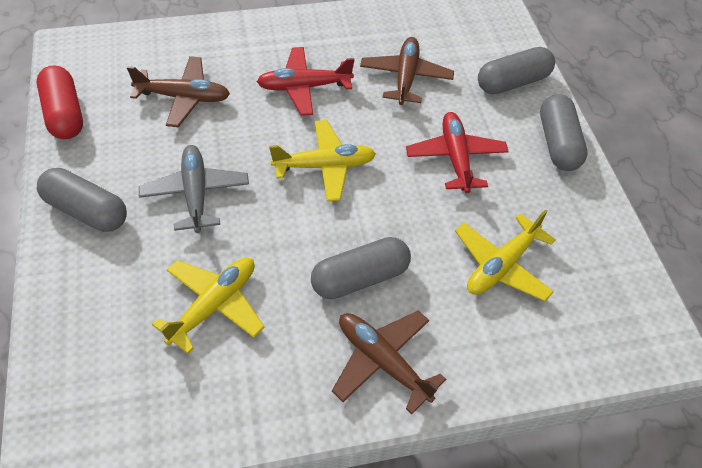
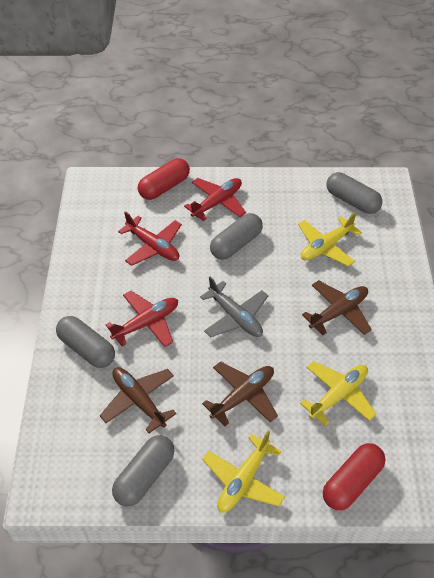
red capsule: [37,65,83,139] = 1 -> [138,158,190,200] [323,443,385,510] = 2
red plane: [257,47,354,116] [406,112,509,193] = 2 -> [106,291,178,347] [118,211,182,266] [184,178,246,221] = 3

